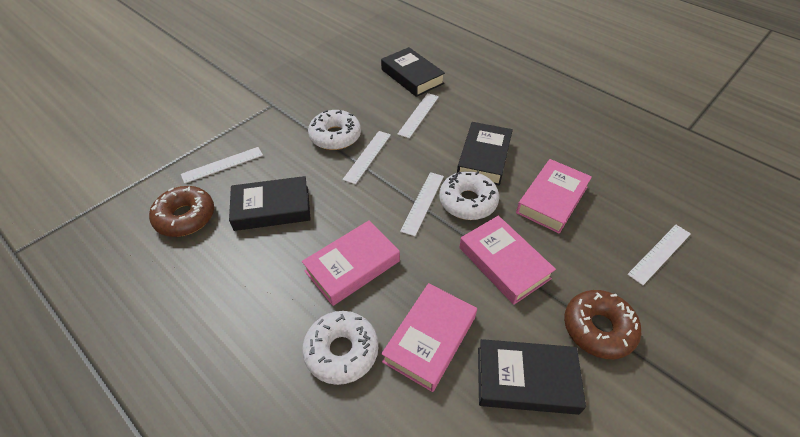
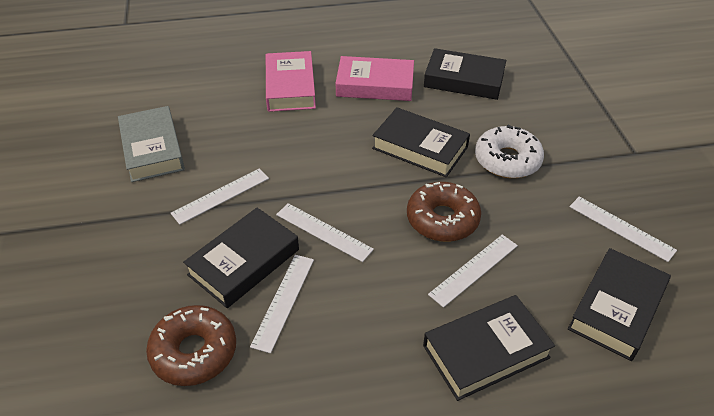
black book: [229,176,311,231] [381,47,445,97] [457,122,513,186] [478,339,586,415] = 4 -> [183,208,299,308] [372,107,470,177] [423,295,555,401] [424,48,506,100] [568,248,671,361] = 5
grey book: none = 0 -> [118,106,185,182] = 1
pink book: [302,220,400,306] [381,283,477,392] [459,216,556,305] [516,159,592,234] = 4 -> [266,51,316,112] [336,56,414,101] = 2
white donut: [302,311,378,385] [308,110,361,150] [439,171,499,220] = 3 -> [475,124,544,178] = 1

